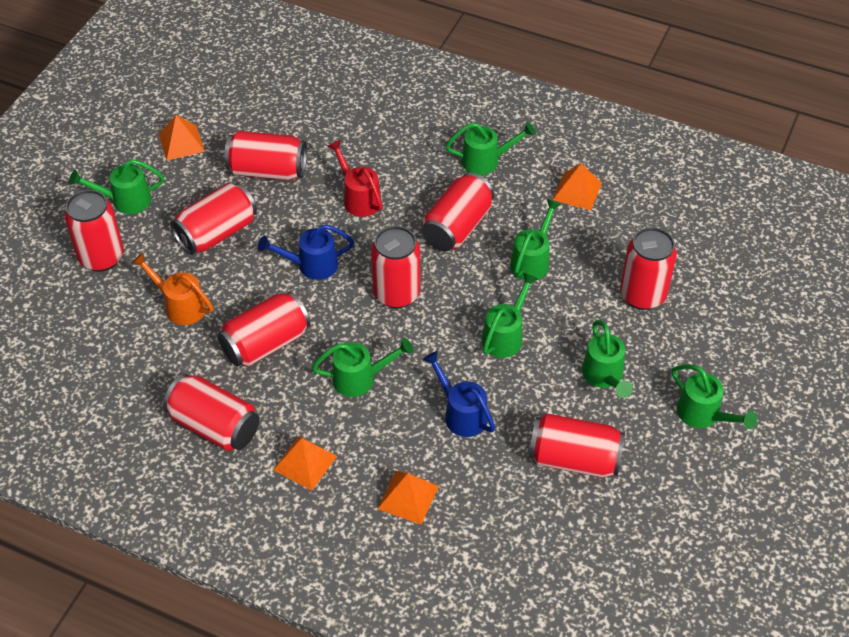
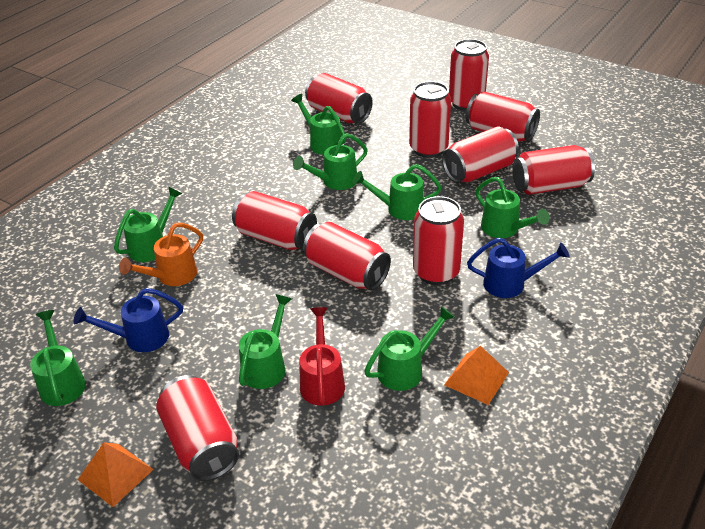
green watering can: [69,159,164,214] [312,338,413,397] [446,122,536,175] [482,273,538,358] [510,199,562,280] [582,320,633,398] [672,364,757,429] = 7 -> [30,310,86,406] [114,187,182,262] [239,294,292,389] [291,94,346,155] [293,133,368,190] [352,164,442,220] [364,306,455,391] [476,177,550,238] = 8
orange pyramid: [159,115,205,160] [273,436,337,491] [378,471,439,525] [553,164,602,210] = 4 -> [78,442,154,507] [444,346,509,405] = 2
red can: [65,190,124,272] [163,374,259,451] [170,183,257,255] [218,291,310,367] [224,131,307,181] [371,226,420,309] [422,173,494,252] [529,414,625,478] [620,227,677,310] = 9 -> [156,375,239,481] [232,191,317,250] [303,222,391,290] [305,73,373,124] [409,81,451,158] [413,196,464,285] [442,126,519,183] [449,39,489,111] [466,91,540,142] [512,145,595,195] = 10

